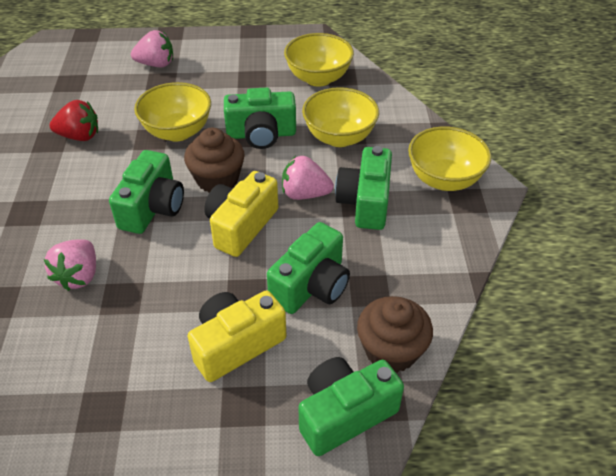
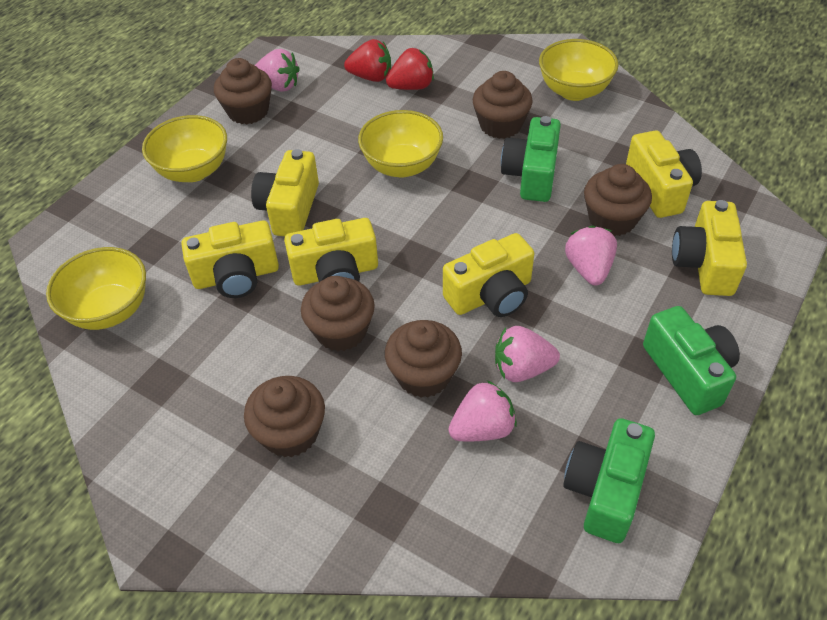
brown cupcake: [184,128,245,193] [357,296,433,373] = 2 -> [214,58,272,125] [244,376,325,458] [301,276,375,351] [385,320,462,398] [472,71,533,139] [584,164,652,236] = 6
green camera: [109,150,184,234] [224,88,296,149] [267,222,350,314] [299,357,404,456] [335,146,392,230] = 5 -> [501,116,561,202] [563,418,655,543] [643,306,740,415] = 3
pink strawberry: [44,239,96,291] [131,30,173,67] [282,156,334,200] = 3 -> [255,49,300,92] [448,380,517,441] [495,326,560,382] [565,226,617,285] = 4
red strawberry: [49,100,98,141] = 1 -> [344,39,391,82] [386,48,434,90] = 2
yellow camera: [188,291,286,382] [204,171,278,257] = 2 -> [181,220,279,298] [251,149,319,236] [284,218,378,286] [443,233,534,317] [626,130,702,218] [672,200,747,296] = 6

